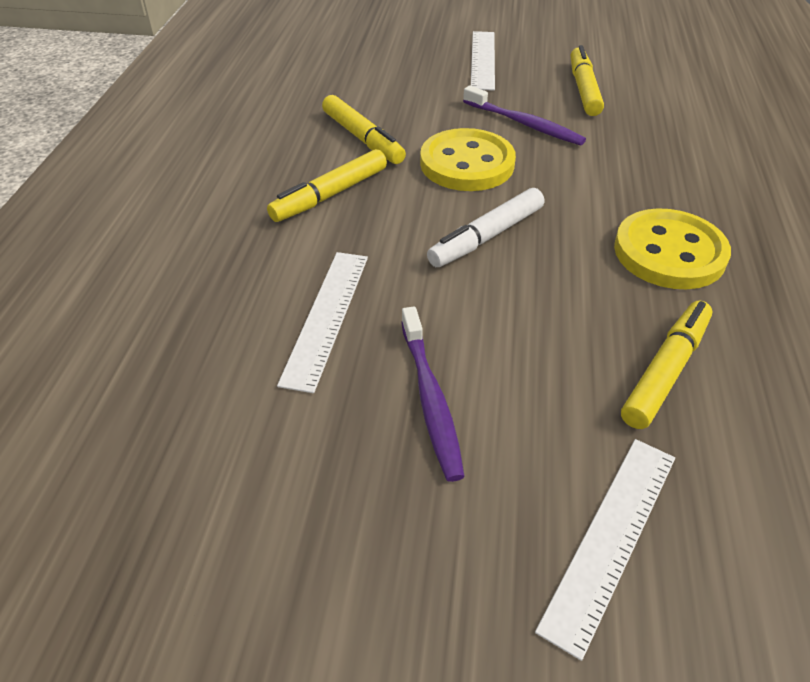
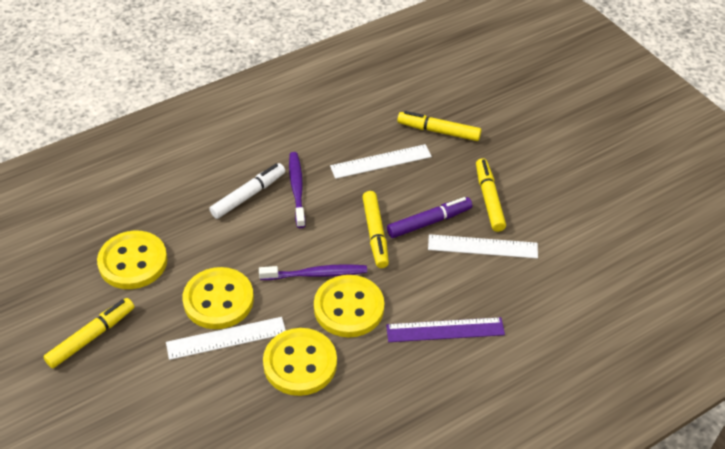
purple marker: none = 0 -> [387,197,472,238] = 1
purple ruler: none = 0 -> [386,317,505,342] = 1
yellow button: [420,128,516,191] [614,208,731,289] = 2 -> [97,231,167,289] [182,267,254,329] [263,328,337,396] [314,275,384,338] = 4

